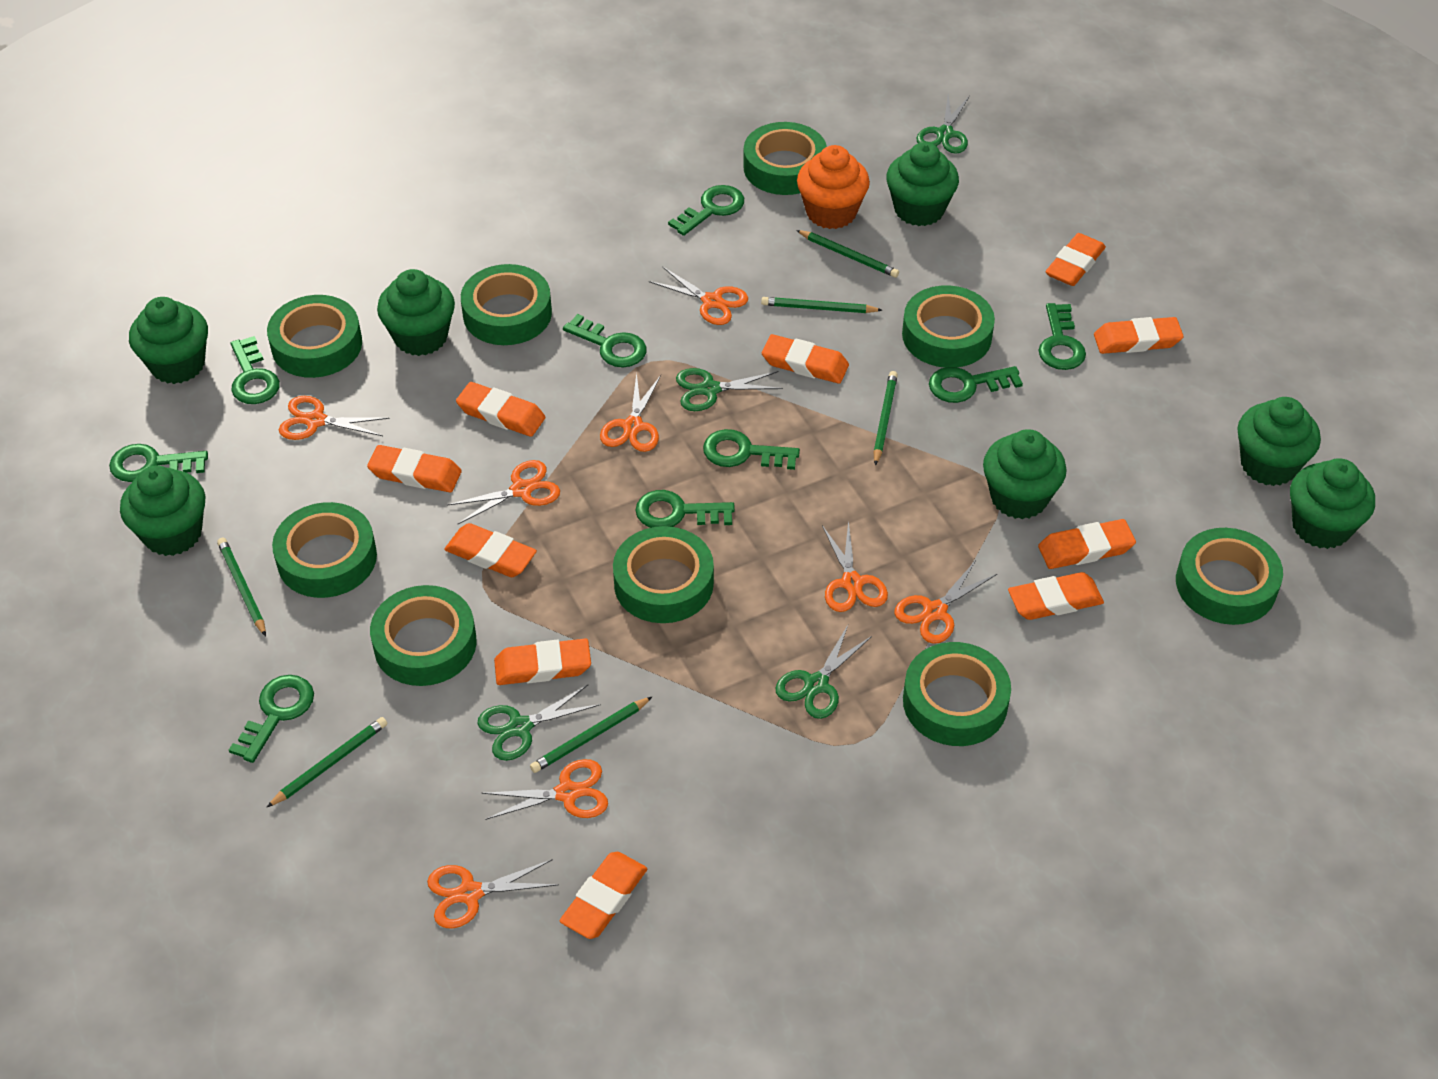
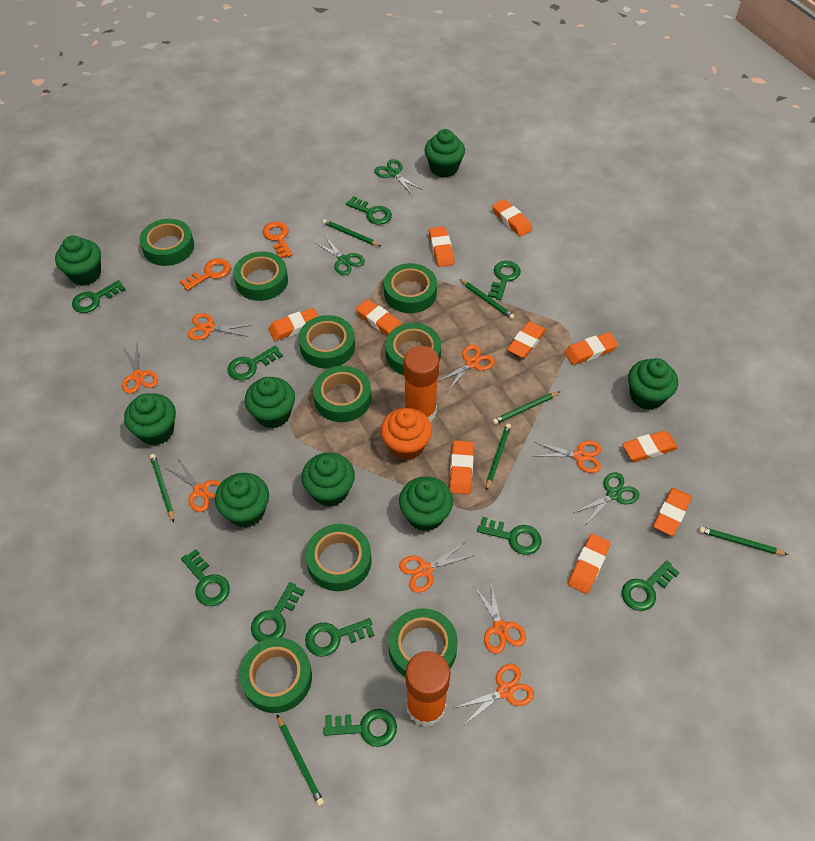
green cupcake: [120,465,205,556] [129,297,208,384] [377,269,455,356] [886,142,959,226] [983,429,1067,519] [1237,397,1321,486] [1290,458,1375,549] = 7 -> [55,235,101,286] [124,393,176,446] [215,473,269,528] [245,377,295,429] [301,453,355,507] [399,476,453,532] [425,129,465,178] [628,358,678,410] = 8
green key: [109,444,208,482] [229,675,314,763] [230,336,280,404] [563,314,646,367] [635,490,735,528] [668,185,744,236] [703,429,800,470] [929,366,1023,403] [1038,303,1086,370] = 9 -> [72,280,126,313] [181,549,230,606] [228,345,283,380] [251,582,305,642] [305,618,375,656] [323,709,397,747] [346,196,392,225] [477,517,541,555] [488,261,521,300] [622,560,680,611] = 10
green pencil: [217,538,266,637] [267,717,387,807] [530,697,652,773] [761,297,882,313] [796,230,899,278] [873,371,898,466] = 6 -> [150,454,174,522] [277,715,324,806] [323,219,381,246] [460,279,515,319] [486,424,511,491] [492,391,560,424] [699,526,788,555] = 7
green scissors: [477,684,601,761] [676,368,783,411] [775,625,872,719] [917,95,970,154] = 4 -> [314,236,365,275] [374,159,422,195] [574,472,639,524] = 3
orange glue stick: none = 0 -> [404,346,439,422] [406,651,451,727] = 2
orange key: none = 0 -> [180,258,231,291] [263,221,293,258] = 2

